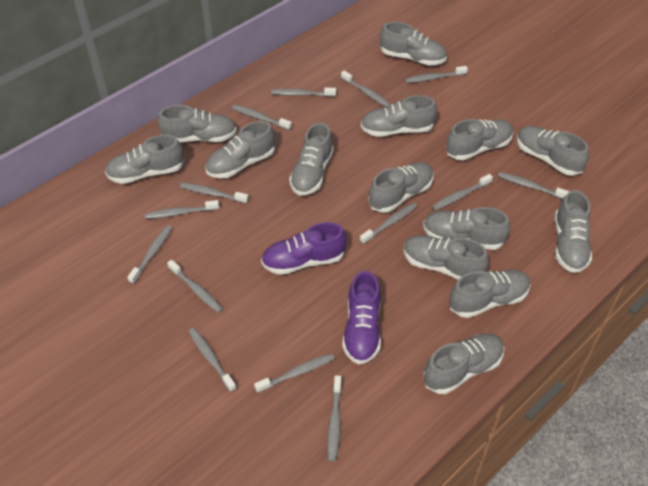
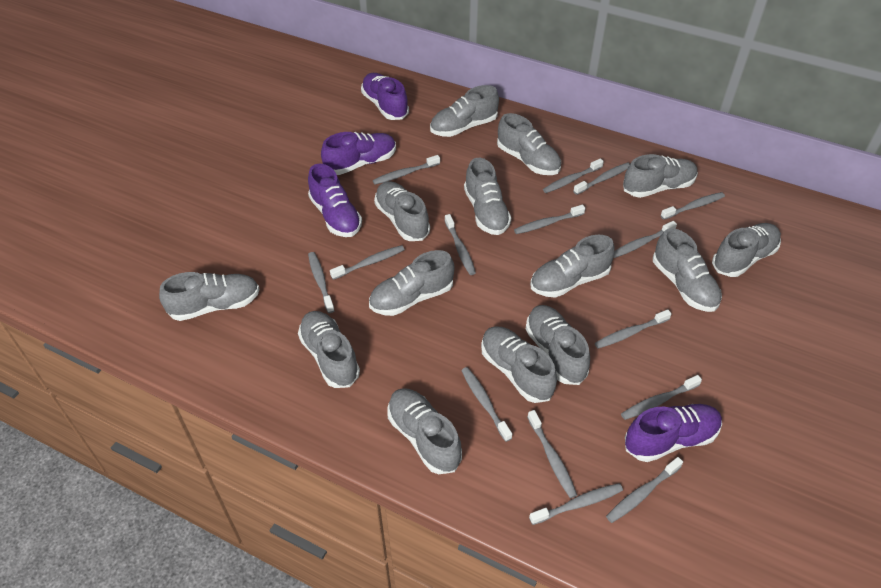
grey toothbrush: [127,225,172,284] [145,200,219,219] [167,260,223,313] [180,182,249,204] [188,328,236,392] [232,105,292,130] [254,353,335,393] [271,87,336,97] [327,375,342,461] [341,71,391,107] [360,203,417,244] [405,66,468,83] [432,174,493,210] [498,172,570,199] = 14 -> [308,252,335,313] [330,245,405,280] [373,155,440,184] [445,214,476,275] [461,367,512,442] [514,205,585,234] [527,410,577,498] [529,483,623,525] [543,158,604,193] [573,162,630,195] [595,309,672,349] [606,457,683,523] [614,221,677,258] [621,375,702,420] [660,192,725,220] = 15
purple shoe: [261,222,346,275] [342,271,381,364] = 2 -> [308,164,362,237] [321,132,396,175] [361,73,409,120] [625,404,722,462] = 4

